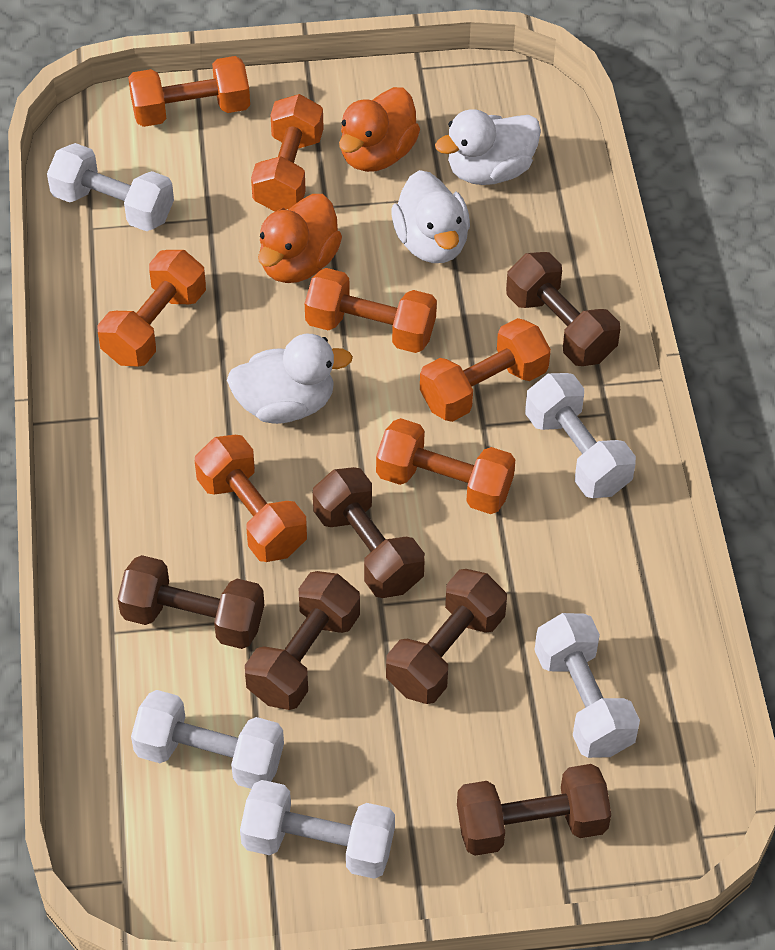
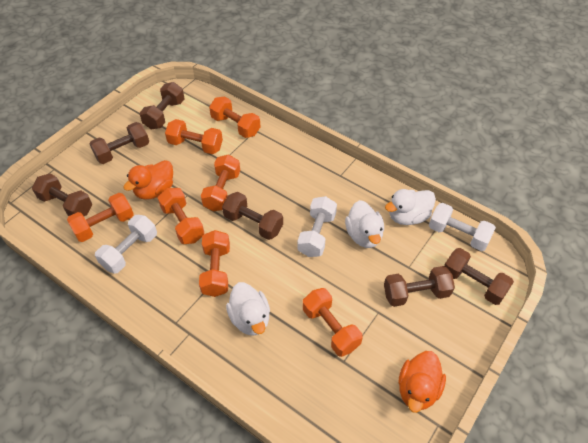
white dumbbell: [47,143,174,231] [131,690,284,789] [240,780,395,879] [525,373,636,498] [535,613,640,758] = 5 -> [95,215,157,274] [297,196,337,257] [429,203,496,251] = 3

